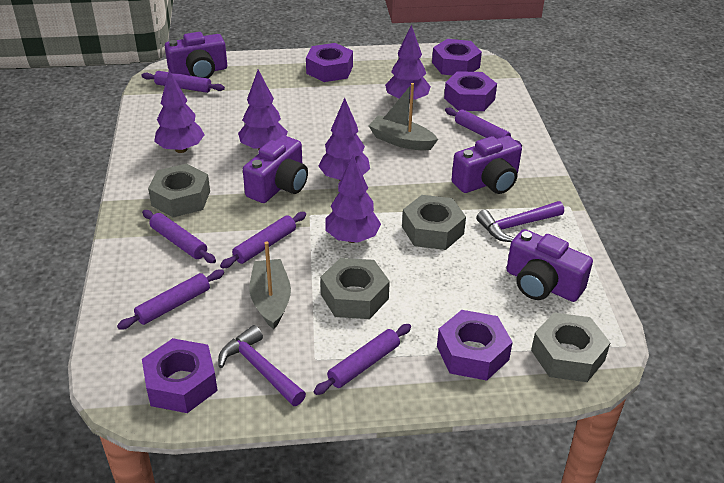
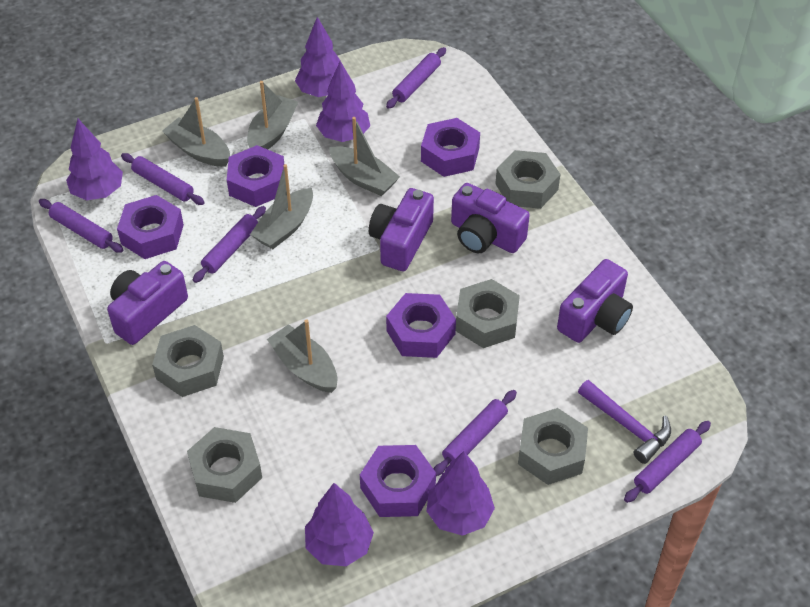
grey boat: [249,241,291,329] [368,83,438,151] = 2 -> [162,97,230,167] [247,81,298,150] [250,164,313,249] [267,320,337,393] [329,117,400,196] = 5
grey nut: [148,164,210,217] [320,258,390,319] [402,195,466,250] [531,312,610,382] = 4 -> [152,325,224,397] [187,427,262,503] [456,279,520,348] [495,150,560,209] [518,408,588,485] = 5
purple hammer: [218,325,306,406] [476,201,564,242] = 2 -> [578,380,671,464] = 1

